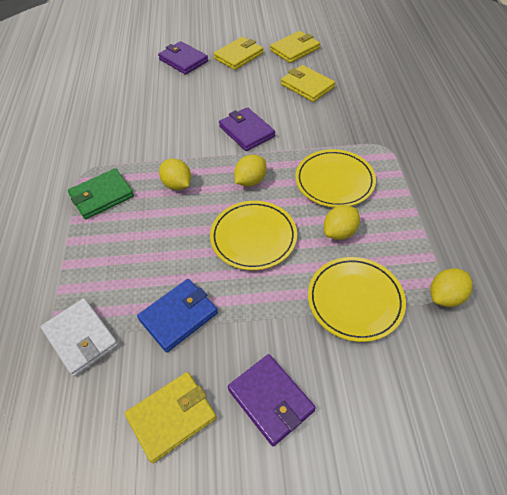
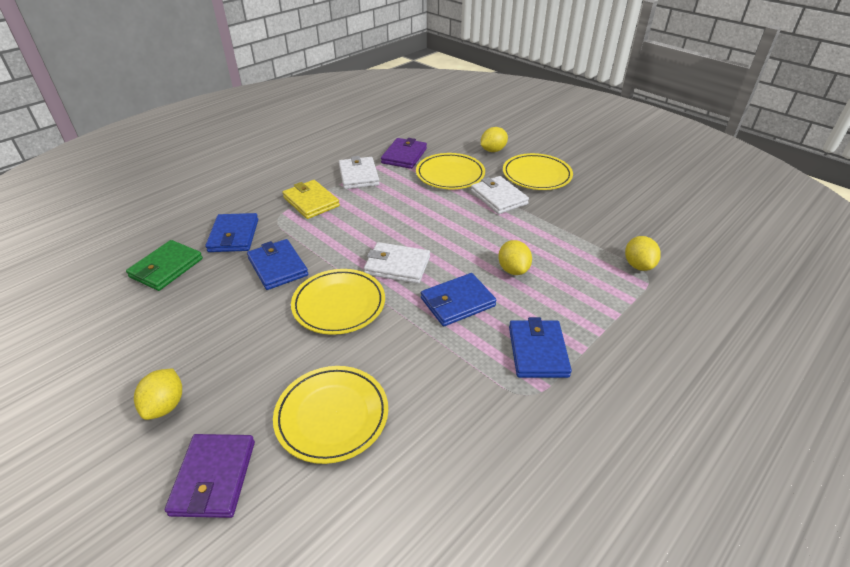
blue wallet: [137,279,218,352] = 1 -> [205,213,258,252] [247,239,308,290] [421,273,497,326] [509,317,572,378] = 4
purple wallet: [158,41,208,75] [219,107,275,151] [228,354,316,446] = 3 -> [165,434,255,518] [381,138,427,169] = 2
white wallet: [41,298,118,376] = 1 -> [339,156,380,189] [364,242,430,284] [471,176,529,214] = 3
yellow plate: [210,201,297,270] [295,149,376,207] [308,257,406,342] = 3 -> [273,366,388,464] [291,269,385,335] [416,153,485,189] [503,153,573,190] = 4
yellow wallet: [125,372,217,463] [213,37,263,70] [270,31,320,63] [281,65,335,102] = 4 -> [282,180,340,219] = 1

